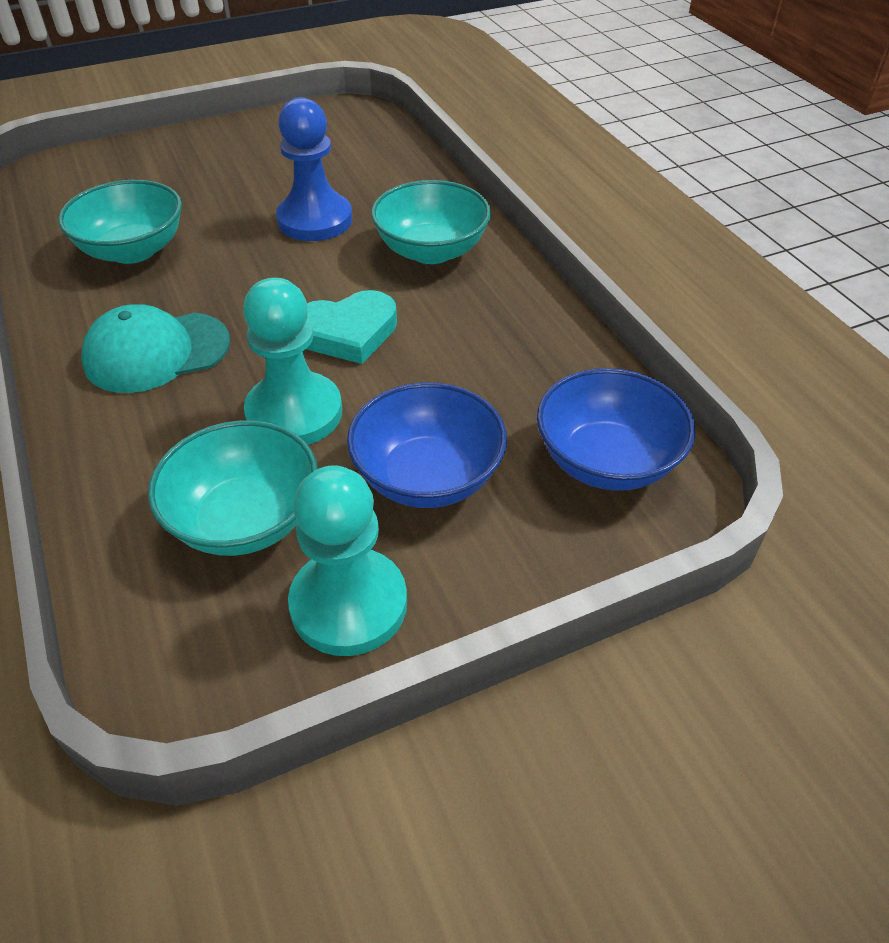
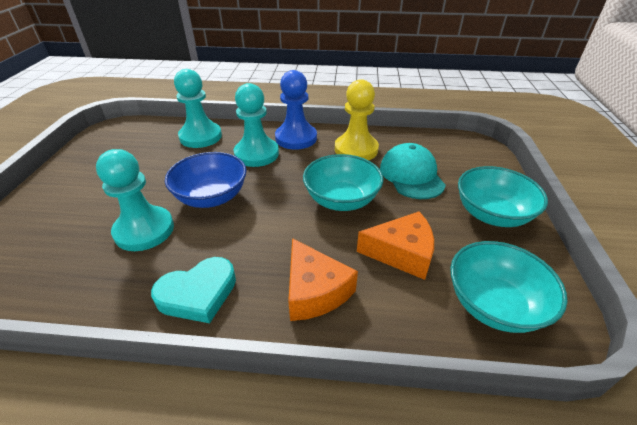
blue bowl: [347,382,507,508] [537,368,696,491] = 2 -> [165,152,247,208] = 1
orange cheese: none = 0 -> [288,238,358,321] [357,211,434,280] = 2
turquoise pawn: [243,278,342,445] [288,465,407,656] = 2 -> [96,149,174,251] [174,69,222,148] [233,83,279,167] = 3
yellow pawn: none = 0 -> [335,79,379,160] = 1

